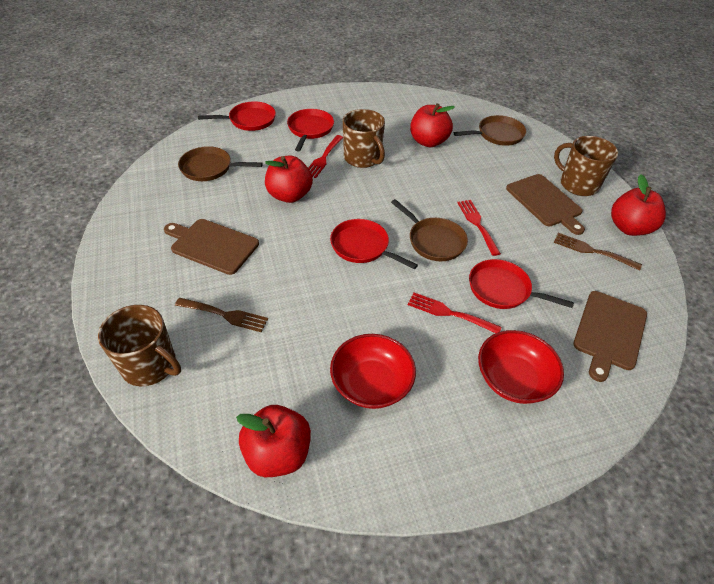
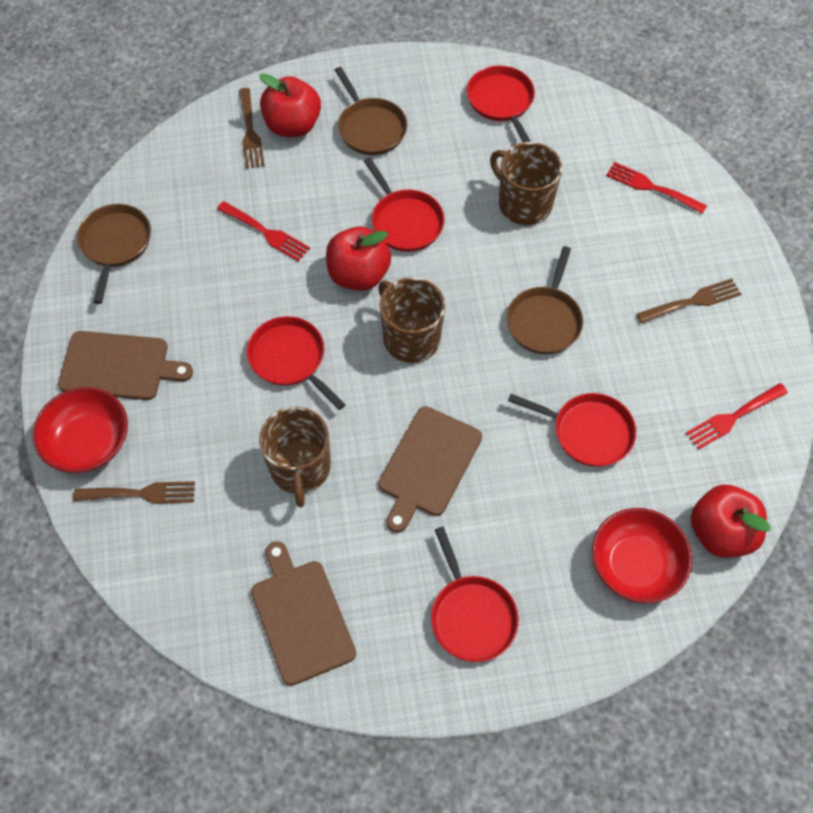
brown fork: [175,298,268,332] [554,233,642,271] = 2 -> [73,481,195,504] [239,88,265,169] [636,278,741,324] = 3
red apple: [236,405,311,477] [265,155,313,203] [410,103,455,147] [611,174,666,236] = 4 -> [259,73,321,137] [326,227,391,291] [691,485,771,558] = 3
red pan: [198,101,276,131] [287,109,334,152] [330,219,418,269] [469,259,574,309] = 4 -> [247,316,346,410] [364,157,445,252] [431,526,519,662] [467,65,535,143] [508,393,636,467] = 5

